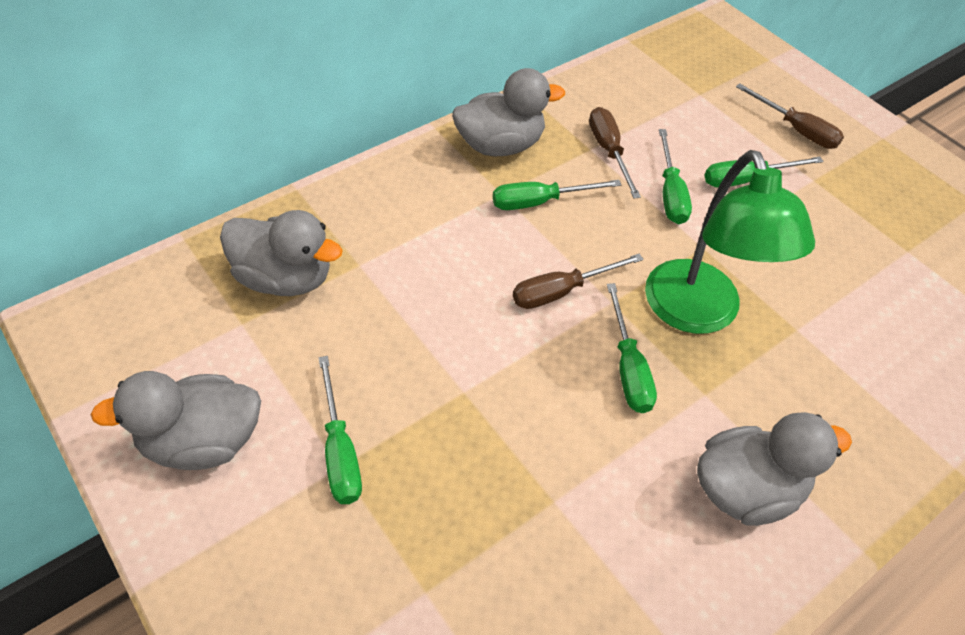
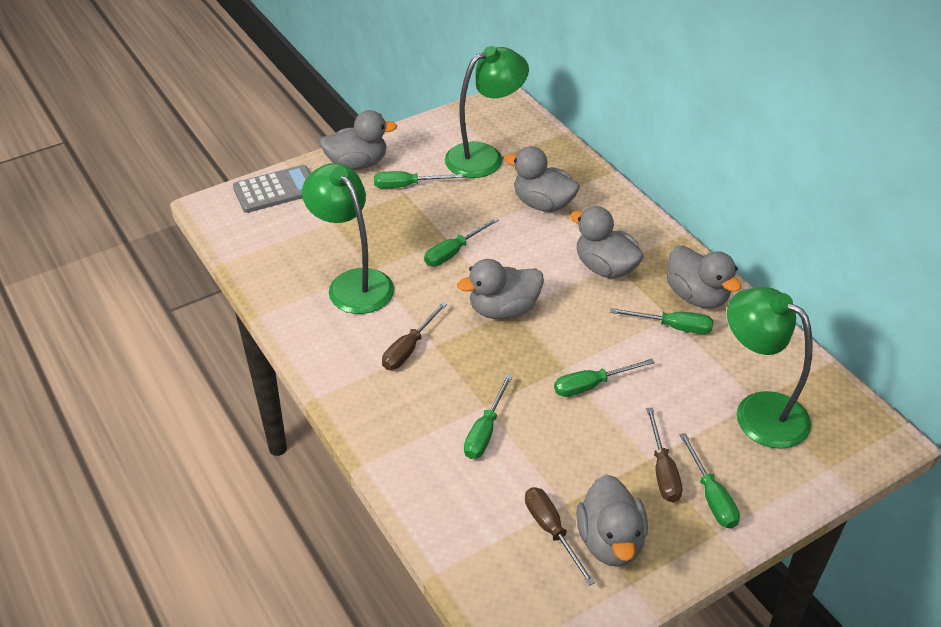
green lamp: [645,150,815,334] = 1 -> [302,163,394,314] [445,46,529,178] [727,287,812,449] = 3
green screwdriver: [319,356,362,504] [493,180,621,210] [607,283,657,413] [659,129,692,224] [704,157,824,188] = 5 -> [374,171,463,189] [424,217,499,266] [464,374,513,459] [554,359,655,397] [610,308,713,334] [679,433,740,528] = 6
grey calculator: none = 0 -> [233,165,310,213] = 1
grey duck: [91,371,261,470] [220,210,343,296] [452,68,565,156] [697,412,852,526] = 4 -> [319,110,398,170] [457,259,544,319] [505,146,580,212] [570,206,644,278] [576,474,648,567] [667,246,742,308] = 6

